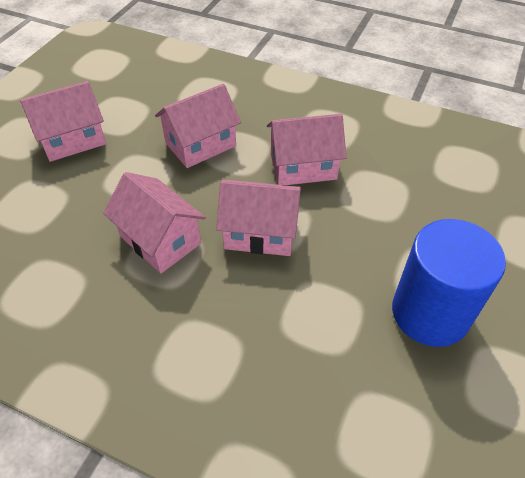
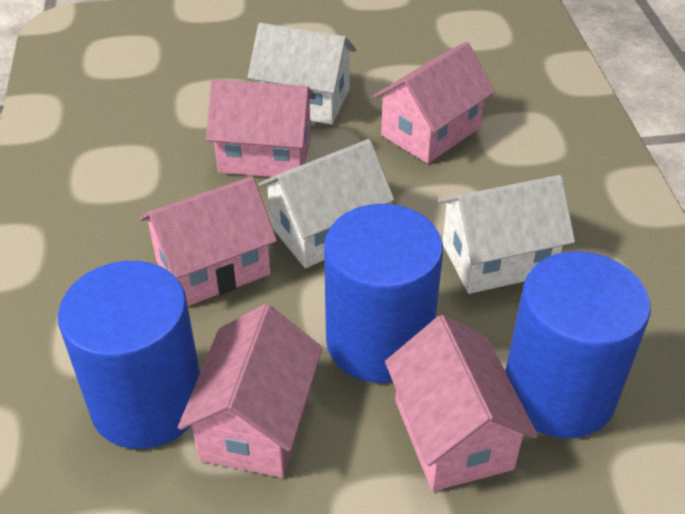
blue cylinder: [392,219,506,347] = 1 -> [58,261,200,449] [324,204,443,383] [505,251,651,438] = 3
white house: none = 0 -> [248,23,356,125] [258,139,394,268] [438,175,575,294] = 3

